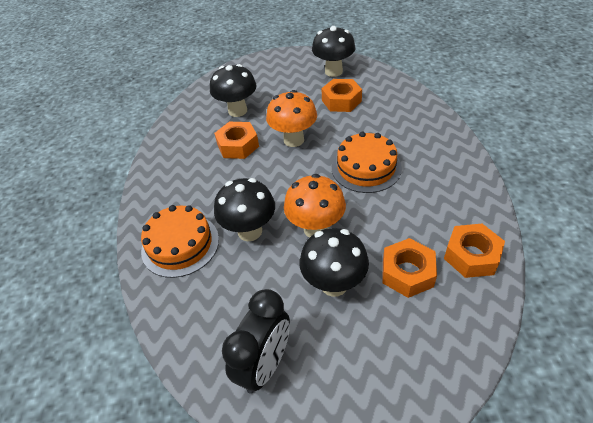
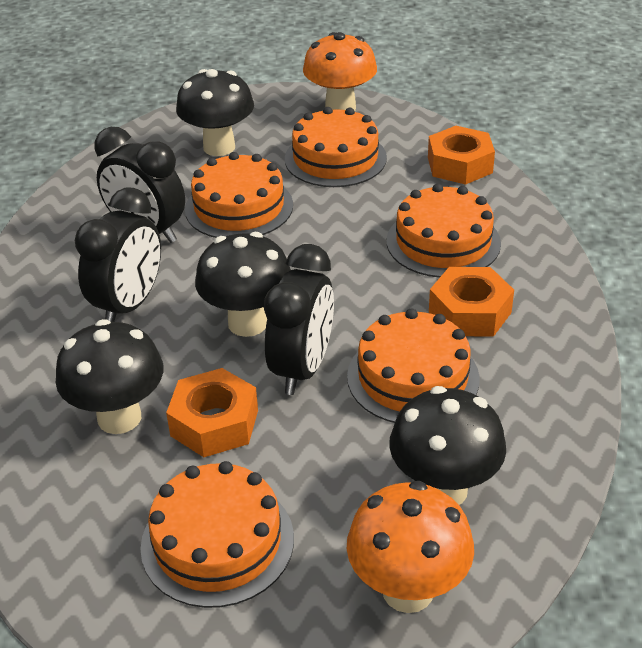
black clock: [222,289,290,393] = 1 -> [74,188,161,322] [94,127,185,243] [264,244,334,395] = 3
orange cake: [141,205,219,278] [332,132,402,193] = 2 -> [140,461,294,608] [185,152,293,238] [285,107,387,187] [347,308,480,423] [387,184,501,278] = 5
orange nut: [214,122,259,159] [321,79,362,112] [382,238,437,298] [444,224,505,278] = 4 -> [166,368,258,457] [428,126,495,185] [429,267,514,337] = 3

